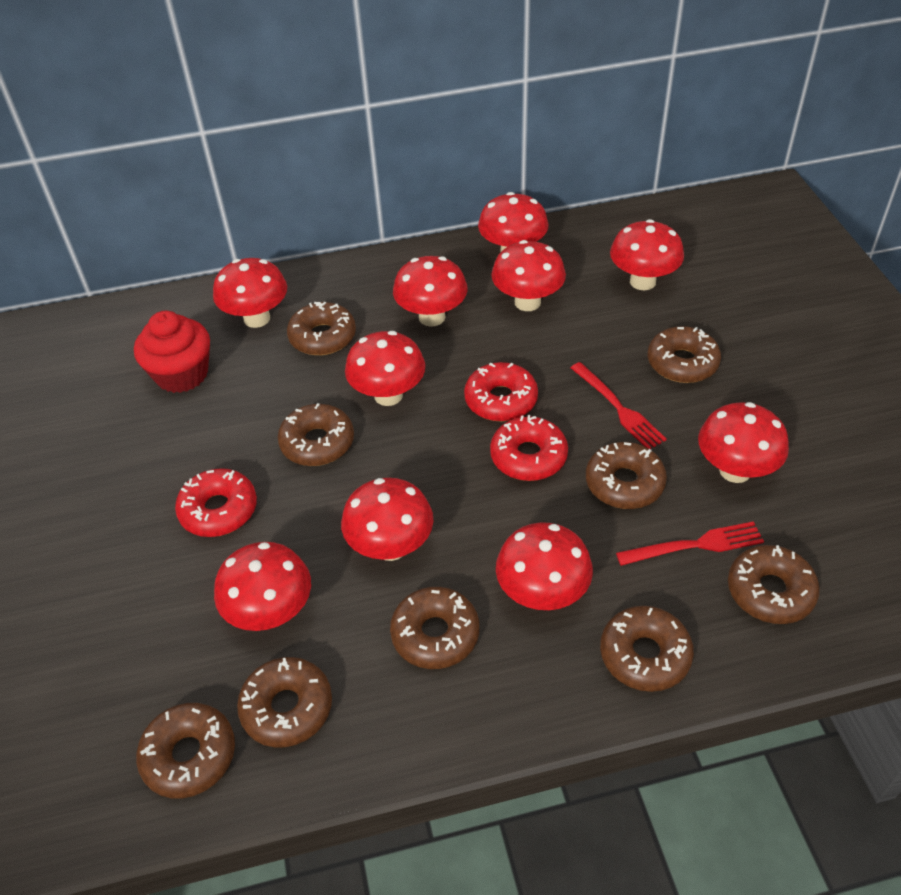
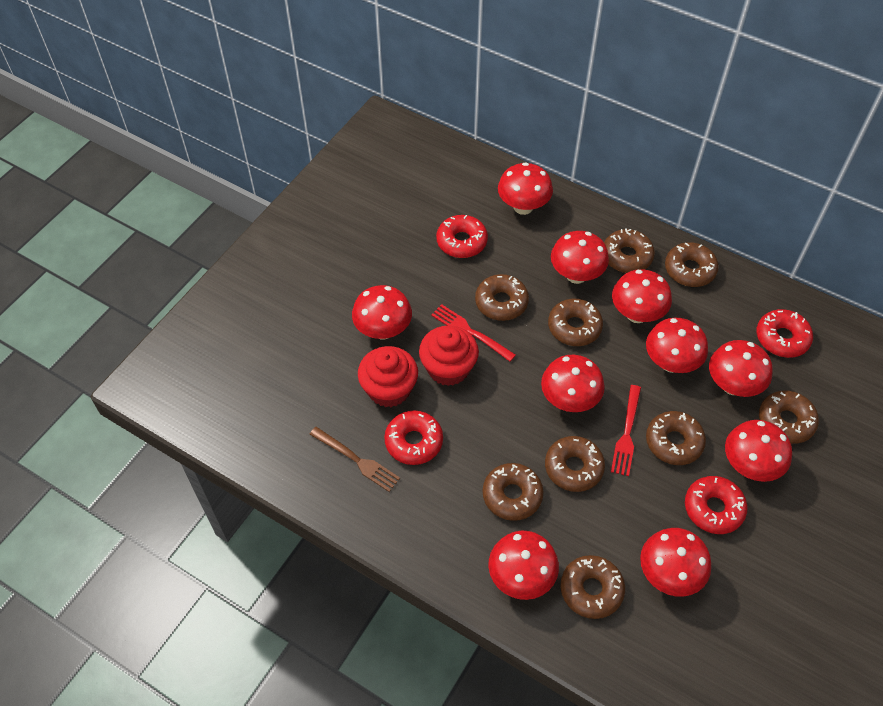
brown fork: none = 0 -> [309,427,400,492] = 1
red cupcake: [134,311,210,393] = 1 -> [358,346,418,407] [419,325,479,386] = 2
red donut: [175,468,257,537] [464,362,538,422] [490,415,568,481] = 3 -> [384,411,443,465] [436,215,488,258] [685,476,748,534] [756,309,813,358] = 4

